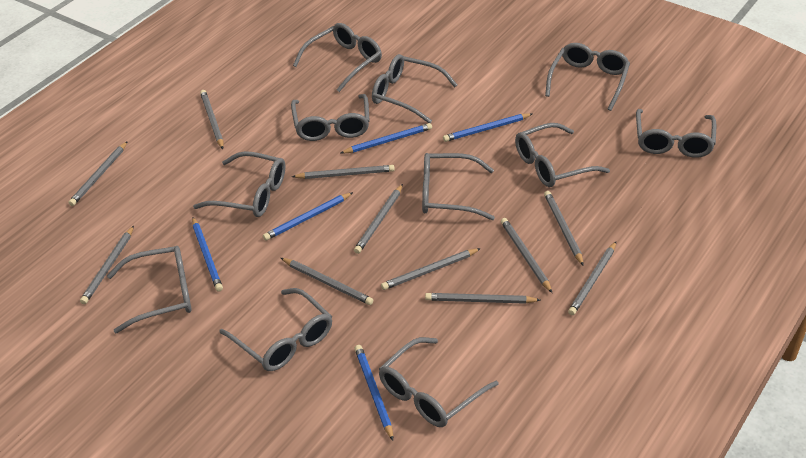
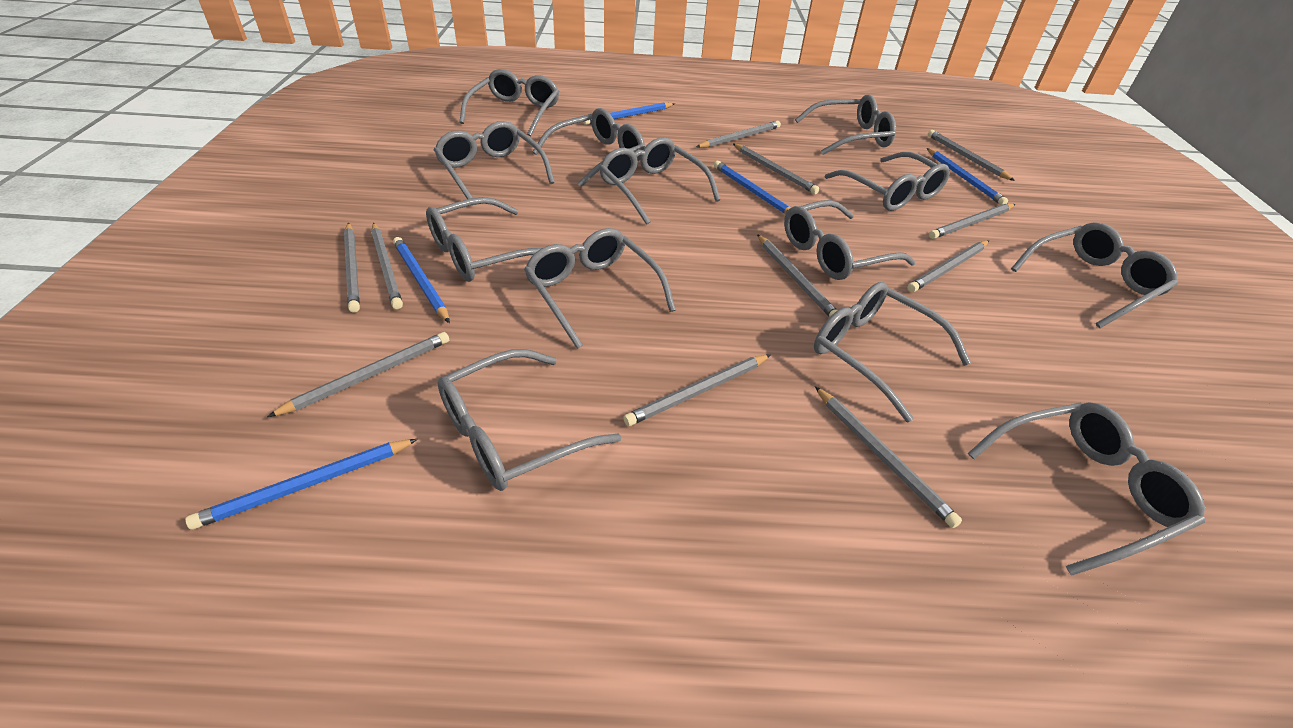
grey glasses: [107,246,192,333] [193,151,285,217] [219,288,332,371] [291,94,370,141] [293,23,382,92] [372,54,457,123] [379,337,499,427] [422,153,495,220] [515,123,610,187] [545,43,630,111] [636,109,716,158] = 11 -> [426,197,541,282] [434,121,555,206] [437,349,621,491] [459,69,559,136] [524,228,676,349] [532,108,645,187] [599,137,720,225] [784,200,916,280] [795,95,896,155] [814,282,971,422] [825,152,950,211] [968,402,1205,576] [1011,222,1178,328] = 13

